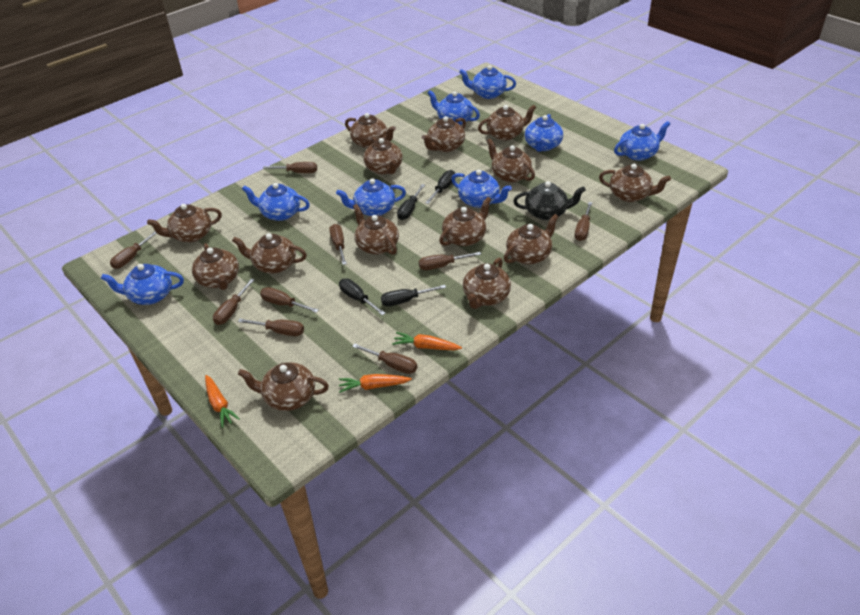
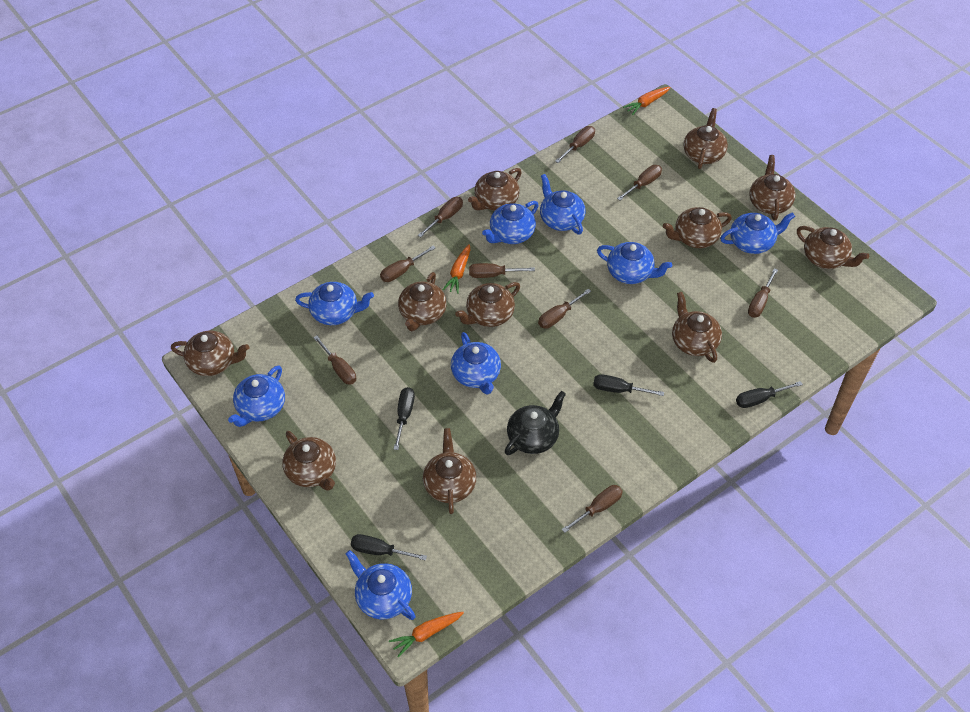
brown teapot: [147,204,222,242] [192,243,239,290] [232,233,307,273] [238,362,329,411] [345,113,396,148] [353,204,399,255] [363,137,403,174] [422,116,466,152] [439,197,492,246] [463,258,511,309] [478,105,536,141] [487,138,535,183] [504,214,559,264] [599,164,671,202] = 14 -> [171,331,250,376] [282,431,336,491] [398,272,447,331] [423,428,477,514] [455,282,520,327] [468,168,522,211] [663,207,732,248] [672,292,722,363] [684,108,728,169] [749,155,795,221] [797,226,869,269] = 11

